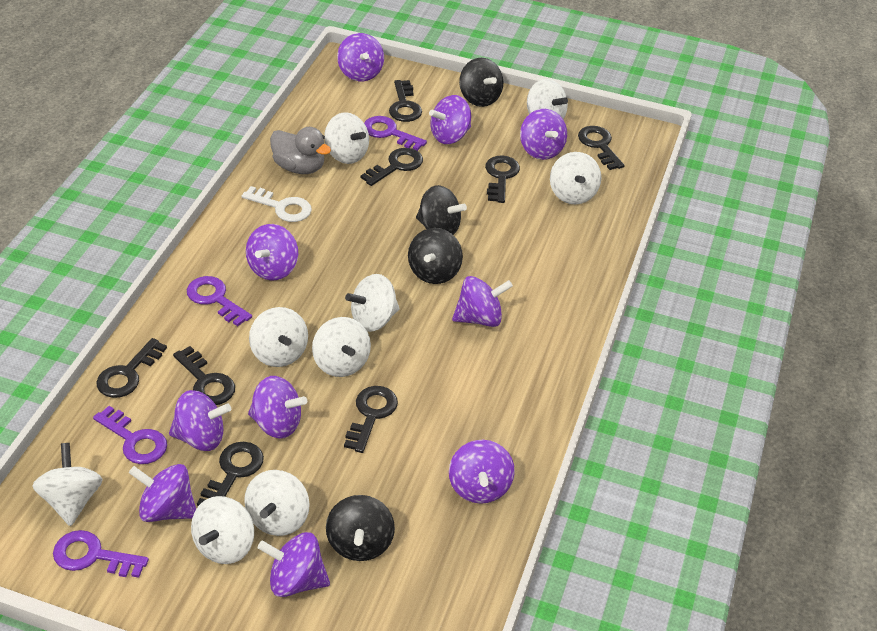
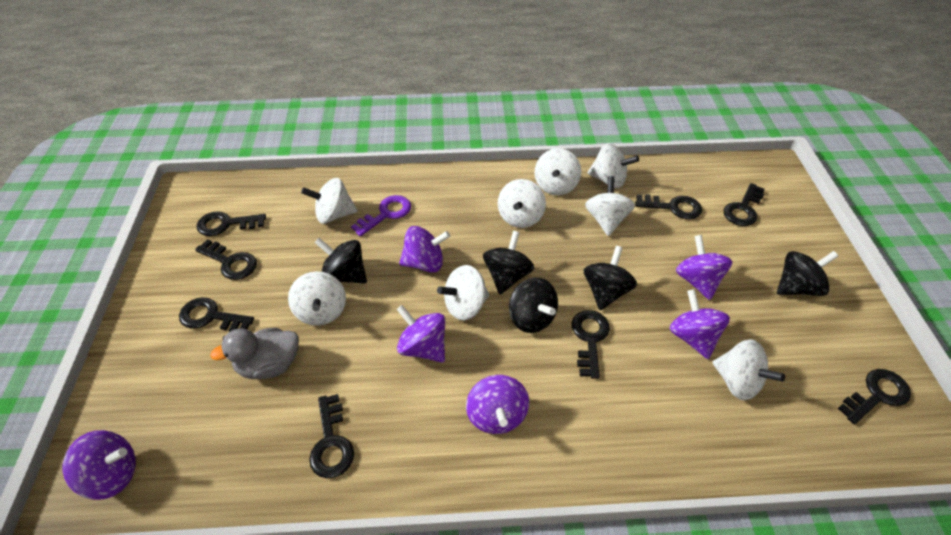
black spinning top: [326,495,395,561] [408,228,463,284] [416,185,467,235] [459,58,503,107] = 4 -> [314,238,367,284] [483,231,534,294] [509,277,558,333] [584,246,637,310] [777,251,838,296] = 5
purple key: [53,530,149,578] [93,406,167,464] [187,276,252,326] [364,116,427,151] = 4 -> [351,195,411,236] = 1
purple spinning top: [129,464,196,522] [169,390,231,451] [246,224,298,280] [248,376,307,439] [258,532,330,597] [337,33,384,81] [429,95,471,144] [449,440,515,504] [452,276,513,327] [520,109,567,160] = 10 -> [63,430,136,500] [396,305,445,362] [399,226,450,273] [466,375,529,434] [670,289,730,359] [676,235,733,300] = 6
white key: [242,186,312,222] = 1 -> none = 0
white spinning top: [32,443,103,526] [191,496,254,564] [244,470,310,536] [249,307,308,367] [312,317,371,377] [324,112,369,164] [345,274,400,332] [527,79,568,119] [550,152,601,204] = 9 -> [288,271,346,326] [301,178,358,224] [437,265,489,320] [498,179,546,228] [535,148,581,195] [585,176,635,236] [588,143,639,188] [712,339,785,400] = 8

